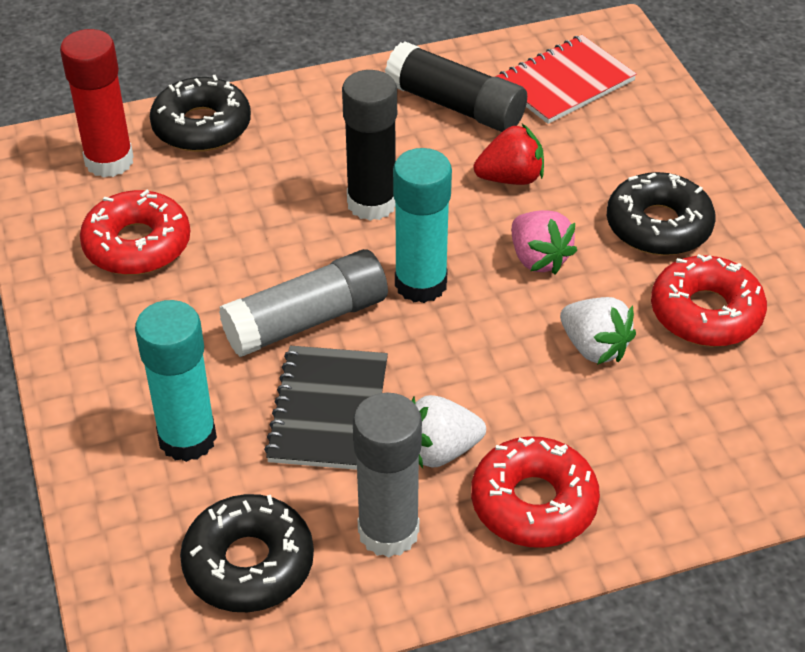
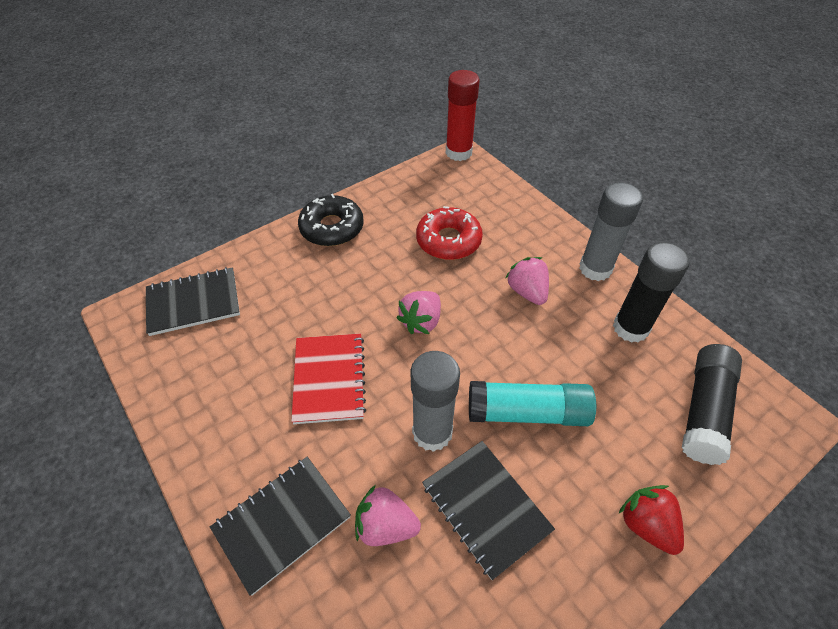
black donut: [150,75,251,152] [180,494,314,612] [607,172,715,255] = 3 -> [298,194,364,246] = 1
black notebook: [264,346,388,470] = 1 -> [146,267,240,336] [210,457,351,596] [422,441,555,580] = 3
pink strawberry: [512,210,577,274] = 1 -> [355,486,421,546] [396,291,441,334] [506,257,549,305] = 3
red donut: [80,190,190,275] [471,436,600,548] [651,254,767,347] = 3 -> [416,206,483,260] = 1
turquoise glue stick: [135,300,217,462] [393,148,452,303] = 2 -> [469,381,596,426] = 1
white strawberry: [411,395,486,468] [560,297,636,365] = 2 -> none = 0

